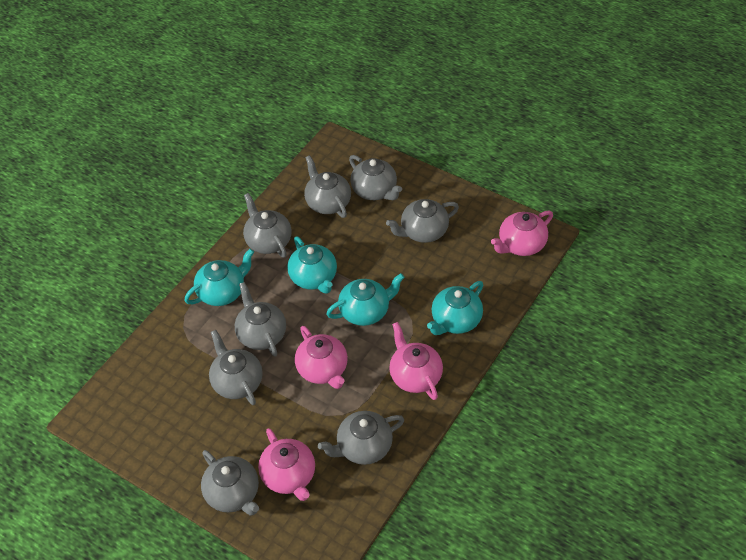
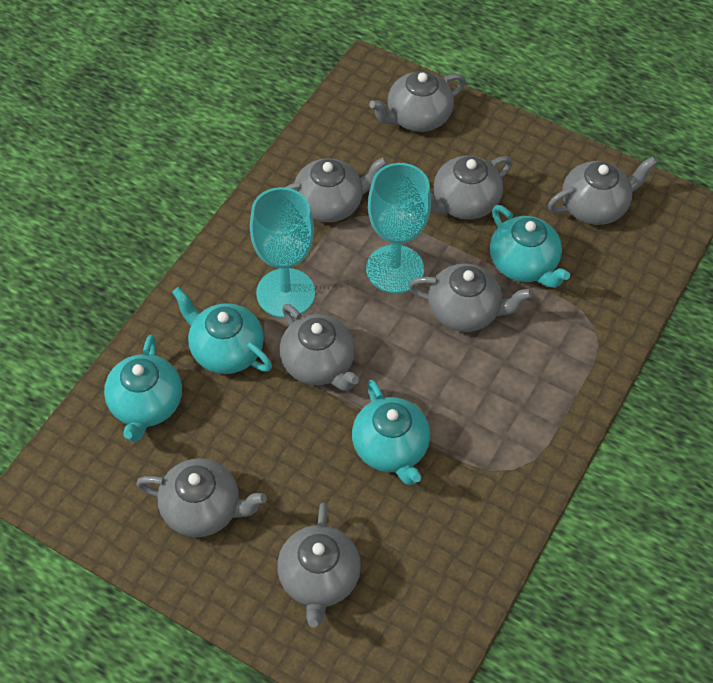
pink teapot: [258,428,315,501] [295,326,348,389] [389,322,443,400] [491,210,553,256] = 4 -> none = 0
turquoise goblet: none = 0 -> [250,187,315,318] [366,163,431,293] = 2

